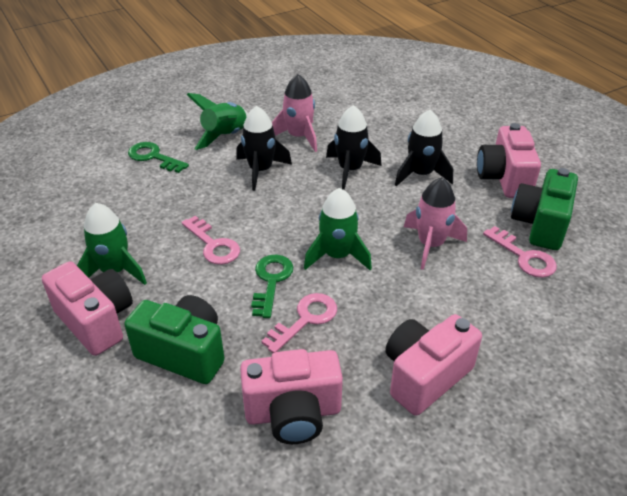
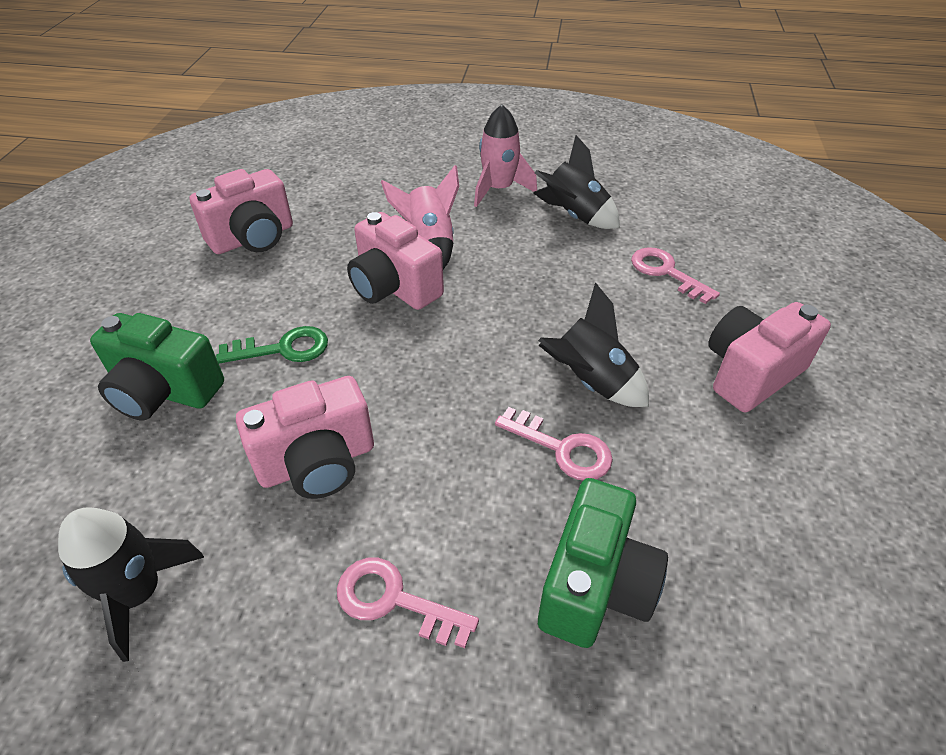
green key: [128,142,189,173] [251,254,293,318] = 2 -> [216,326,328,363] = 1
green rocket: [77,203,147,285] [187,93,248,150] [304,188,372,270] = 3 -> none = 0

